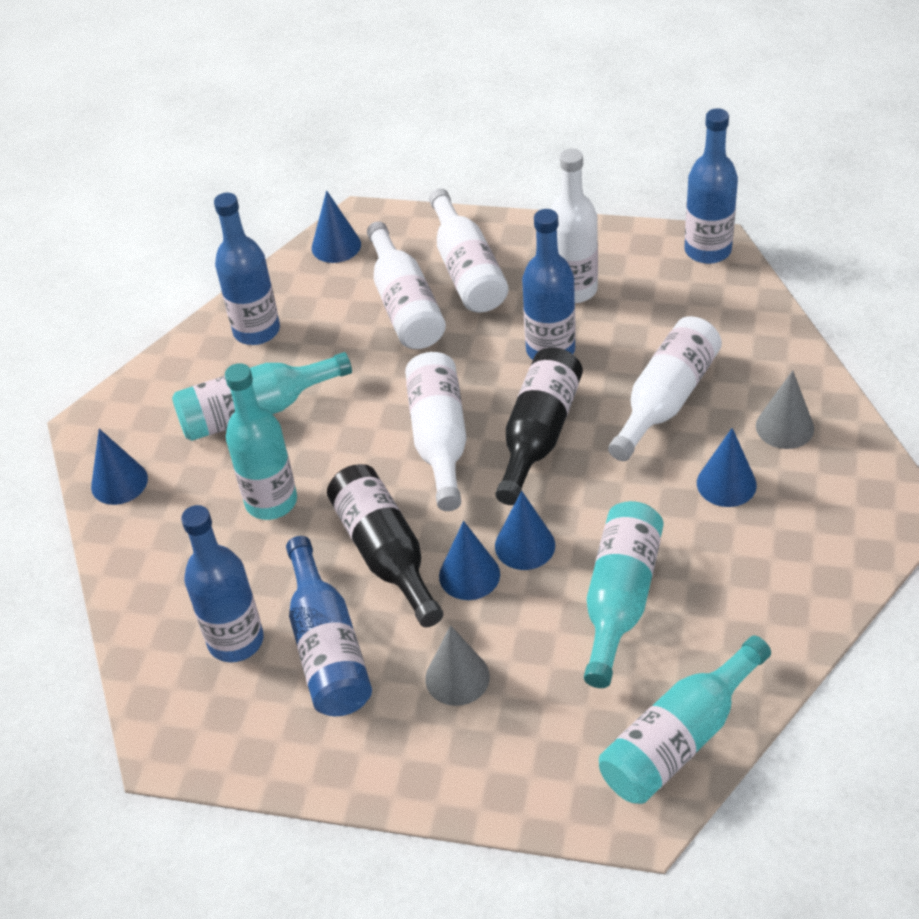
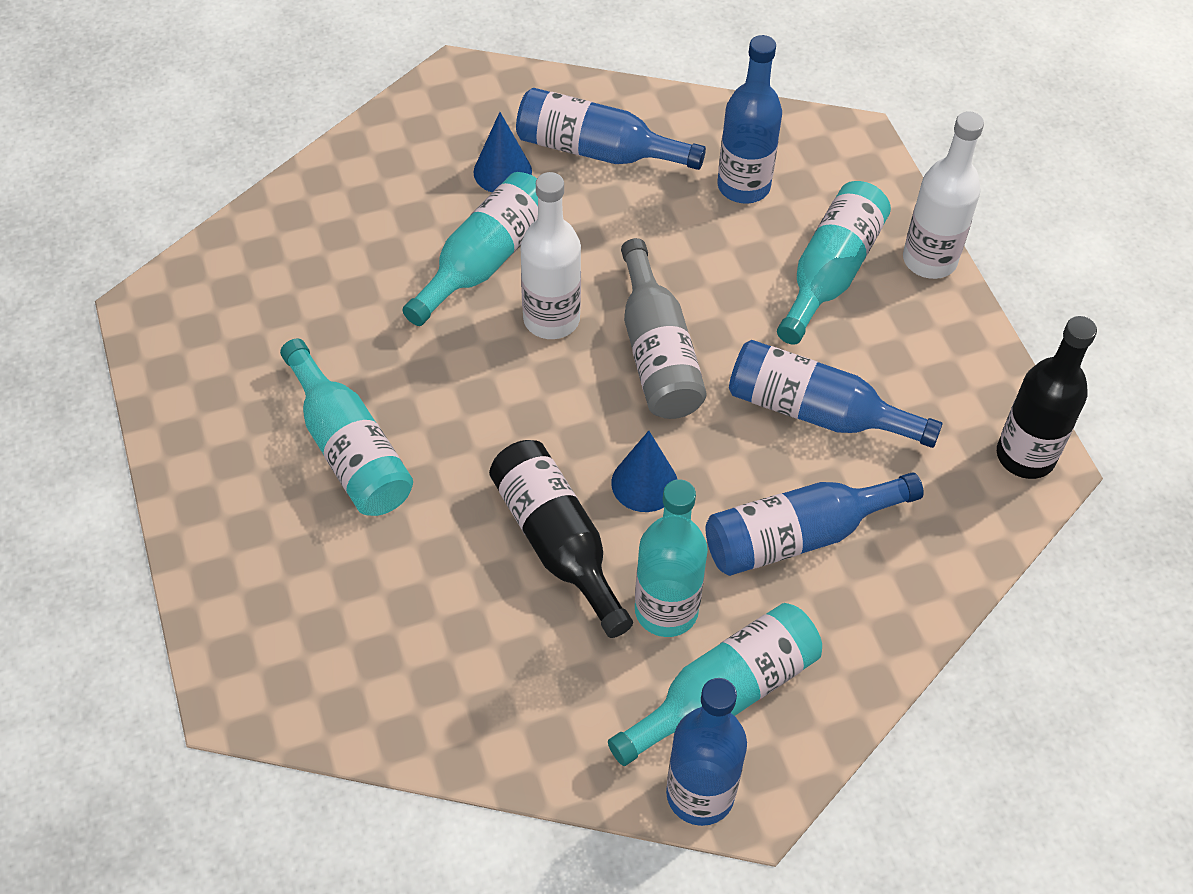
blue cone: [91,429,148,505] [312,190,361,263] [439,521,500,600] [495,491,555,570] [697,428,757,507] = 5 -> [473,112,532,192] [611,431,677,512] = 2
grey bottle: none = 0 -> [621,238,707,419] = 1
grey cone: [425,625,490,706] [756,370,814,449] = 2 -> none = 0
turquoise bottle: [172,352,352,441] [225,363,297,520] [584,501,664,688] [599,636,771,804] = 4 -> [280,338,413,516] [402,172,538,326] [608,603,822,766] [635,479,708,637] [777,181,891,345] = 5
white bottle: [367,221,446,349] [405,352,467,511] [429,189,509,313] [551,149,598,303] [608,316,722,461] = 5 -> [521,172,581,339] [903,111,984,279] = 2

